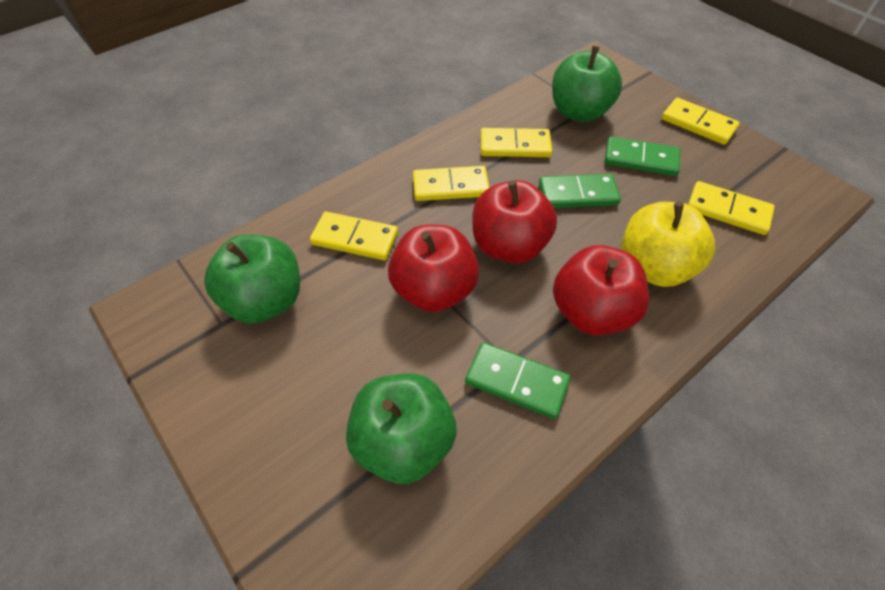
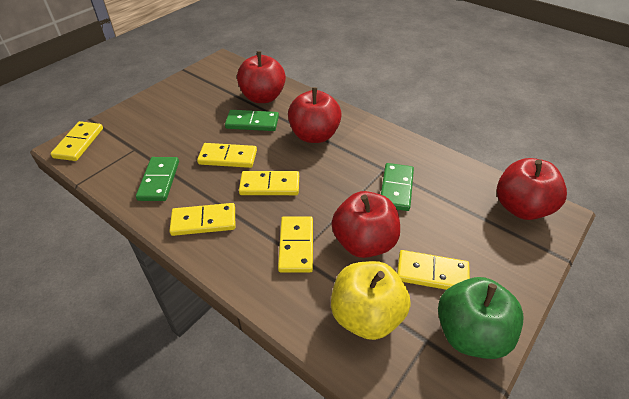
green apple: [204,234,300,324] [346,373,457,484] [552,46,622,122] = 3 -> [438,277,524,359] = 1
red apple: [388,225,479,312] [472,180,557,263] [553,245,649,336] = 3 -> [237,51,286,103] [288,87,342,143] [332,191,400,258] [497,158,567,220] = 4
yellow domino: [310,212,398,260] [413,166,490,201] [480,128,552,157] [662,98,740,145] [688,181,775,235] = 5 -> [50,121,103,161] [169,203,235,236] [197,143,257,168] [239,171,299,195] [278,216,313,273] [397,250,470,290] = 6

